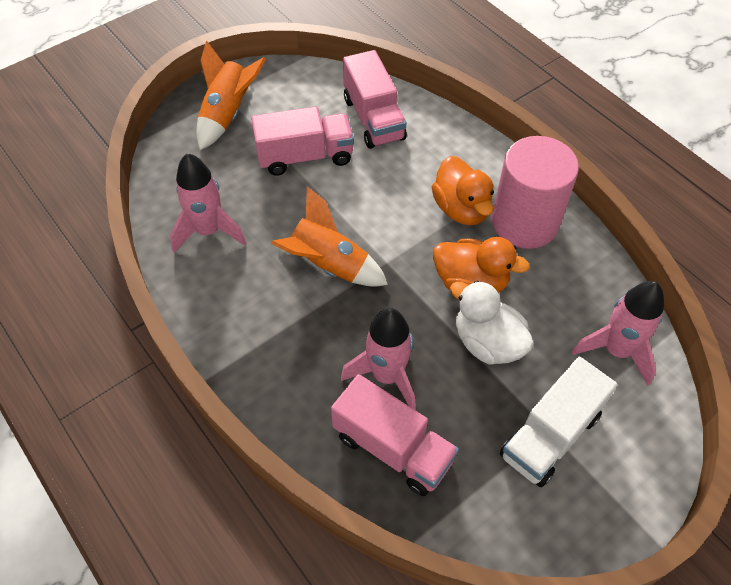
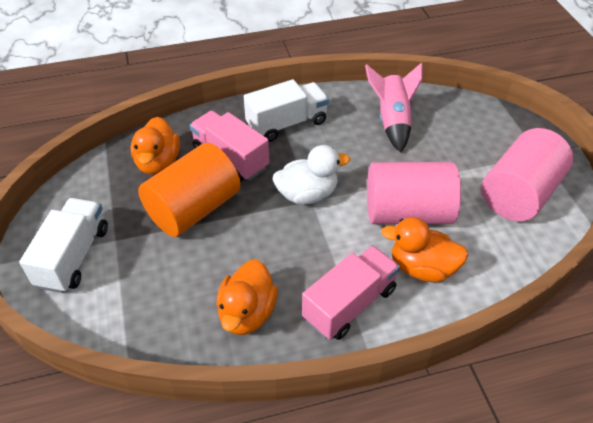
orange cylinder: none = 0 -> [138,143,241,237] = 1
orange duck: [432,156,494,226] [433,237,530,293] = 2 -> [131,117,180,175] [216,259,278,335] [381,217,469,282] = 3
orange rocket: [196,40,266,150] [271,187,388,287] = 2 -> none = 0
pink cylinder: [492,136,579,249] = 1 -> [367,162,461,224] [481,128,573,221] = 2
pink rocket: [170,153,246,252] [341,308,416,410] [572,281,664,386] = 3 -> [365,63,423,152] = 1
pink truck: [251,106,354,176] [331,374,459,496] [343,50,407,149] = 3 -> [190,111,270,182] [302,245,400,340] = 2
white truck: [500,357,617,487] = 1 -> [19,198,108,293] [244,79,329,142] = 2

